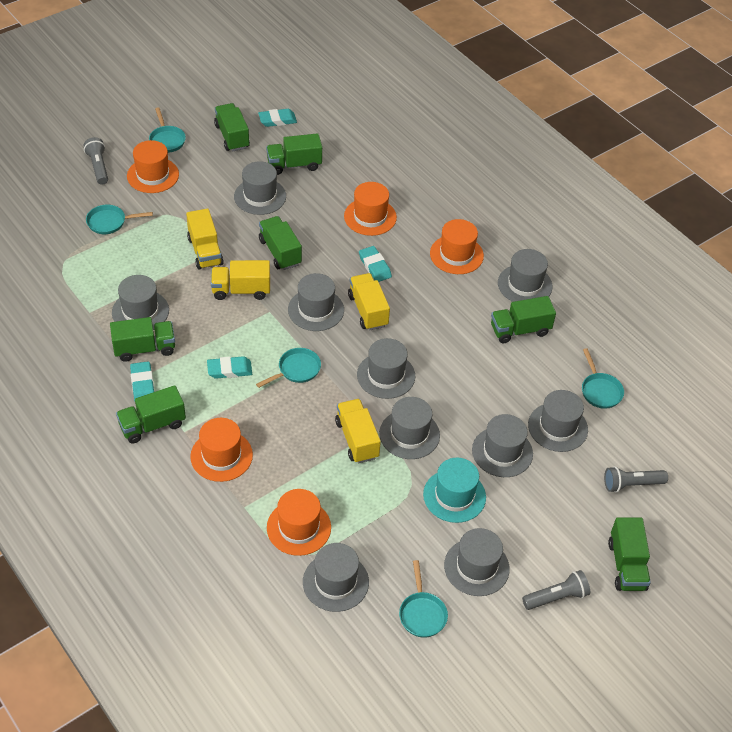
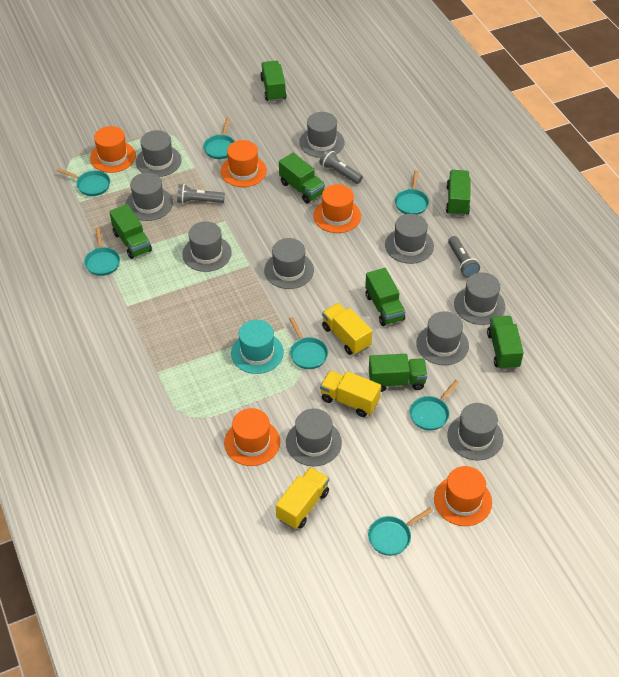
turquoise eraser: [130,361,154,401] [207,356,252,379] [258,109,297,127] [359,246,392,282] = 4 -> none = 0
turquoise pan: [86,205,153,234] [149,107,186,153] [256,348,321,388] [399,560,448,638] [582,348,624,409] = 5 -> [57,168,110,196] [84,227,120,276] [203,117,235,159] [289,317,328,369] [368,507,433,556] [395,170,429,215] [410,380,460,431] = 7
yellow truck: [186,208,224,270] [211,260,270,300] [335,399,381,463] [348,273,390,330] = 4 -> [276,467,329,529] [320,370,381,417] [322,303,372,355] = 3

